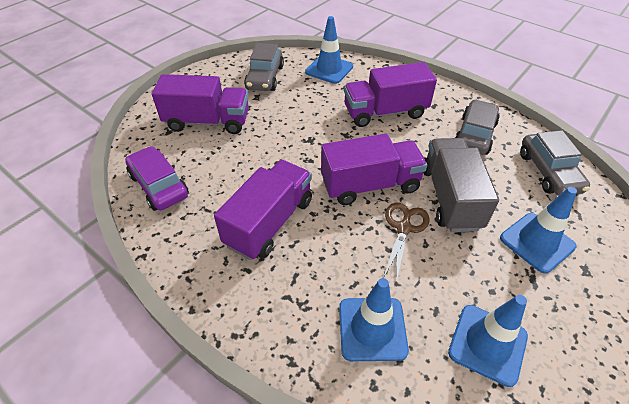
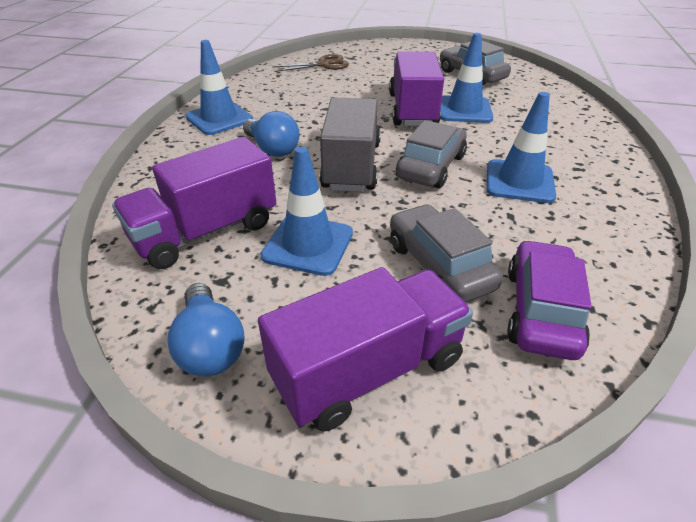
blue light bulb: none = 0 -> [167,283,245,377] [243,111,299,157] = 2
purple truck: [152,74,249,134] [214,160,312,260] [321,134,427,205] [344,62,437,127] = 4 -> [112,137,276,269] [258,267,473,432] [389,51,444,126] = 3

